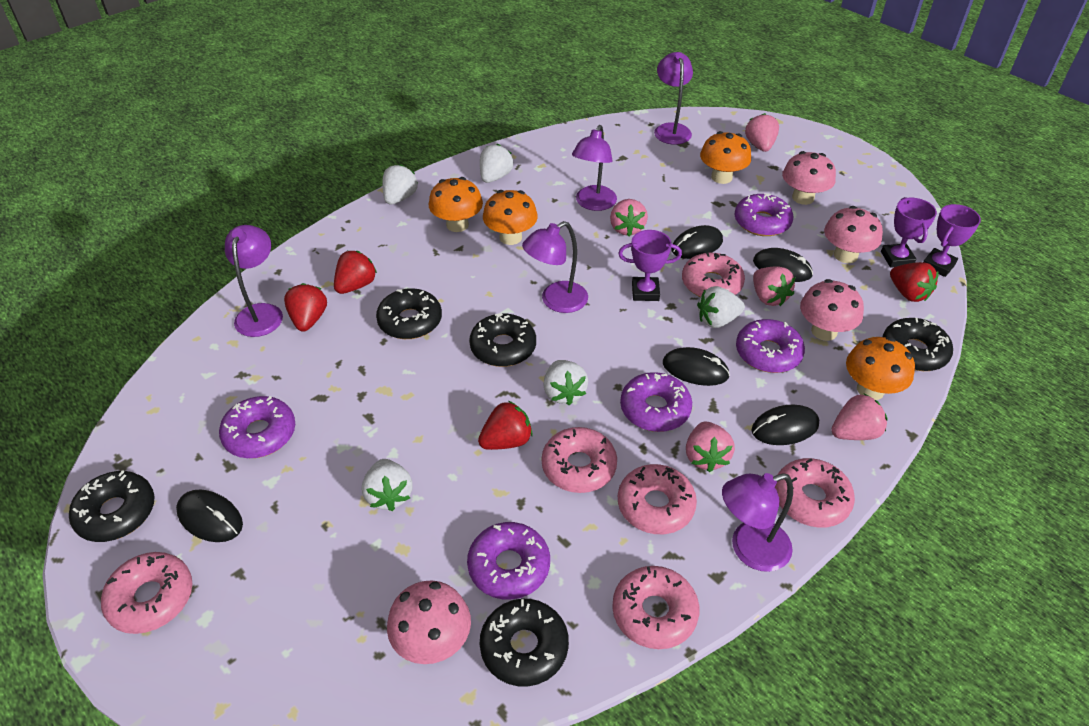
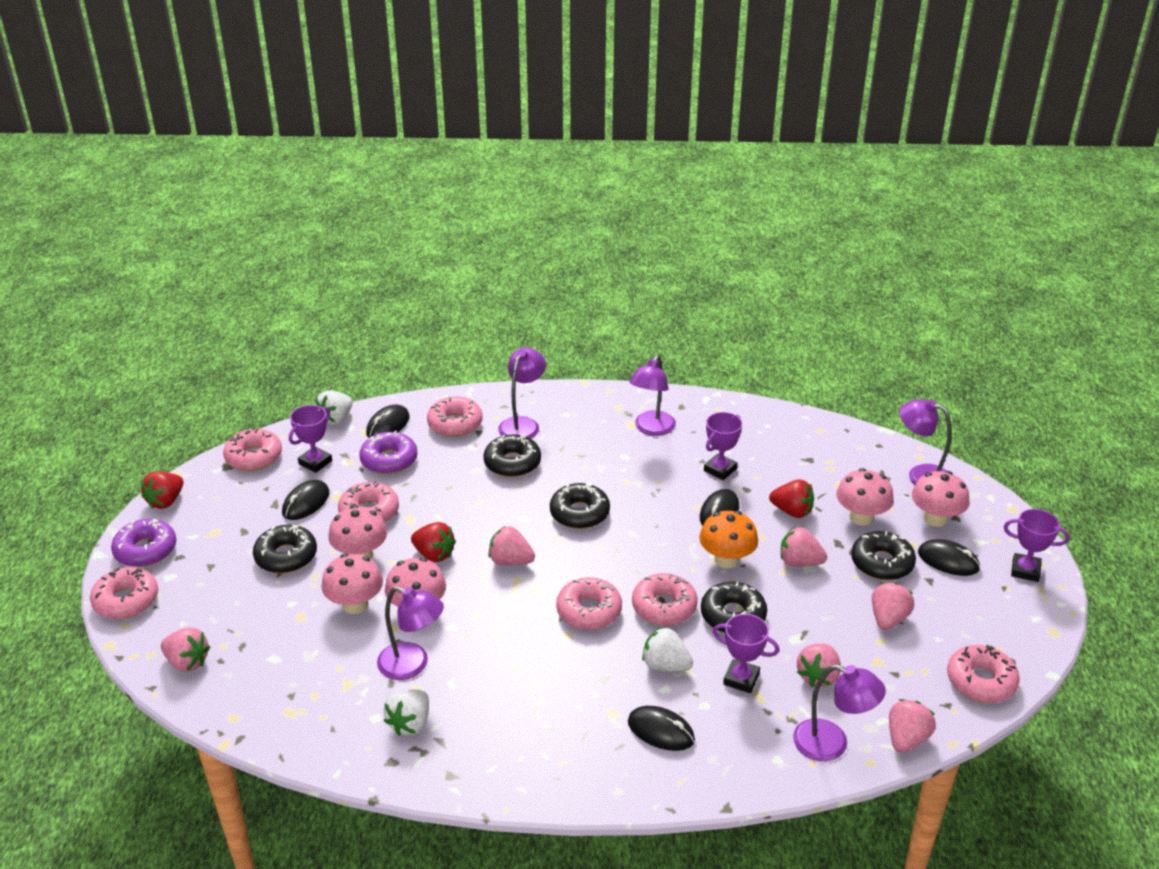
orange mushroom: [429,177,483,232] [483,190,538,245] [700,131,751,184] [846,337,915,400] = 4 -> [699,511,758,568] = 1
pink donut: [101,552,192,634] [542,427,617,493] [612,566,699,649] [618,464,697,534] [682,253,745,297] [775,458,855,528] = 6 -> [90,567,158,619] [223,427,282,471] [338,481,399,523] [427,397,483,437] [556,577,622,630] [632,573,698,626] [947,645,1020,703] = 7
pink mushroom: [387,580,471,664] [782,151,836,205] [800,279,864,341] [824,206,883,263] = 4 -> [321,553,383,614] [328,505,387,559] [385,557,446,607] [836,468,894,525] [912,471,969,527] = 5
pink strawberry: [610,199,648,236] [686,421,735,472] [745,113,779,152] [753,266,795,306] [831,394,888,440] = 5 -> [161,627,210,672] [488,526,535,565] [781,527,827,566] [797,644,841,687] [872,583,914,630] [889,699,936,753] = 6
purple donut: [219,396,295,458] [467,522,550,600] [620,372,692,432] [735,193,793,236] [736,319,805,373] = 5 -> [111,519,177,567] [359,431,417,474] = 2
purple trophy: [618,230,682,301] [881,197,937,267] [923,204,981,277] = 3 -> [289,405,332,473] [704,412,742,480] [713,614,779,693] [1004,509,1069,582] = 4
red strawberry: [284,283,327,332] [334,251,377,294] [478,401,533,450] [890,262,938,302] = 4 -> [141,471,184,509] [411,522,456,562] [769,479,814,518] = 3
white strawberry: [362,459,413,511] [382,164,418,205] [480,144,513,183] [544,360,588,405] [697,286,745,328] = 5 -> [315,390,353,425] [384,689,429,736] [642,627,693,671] = 3

